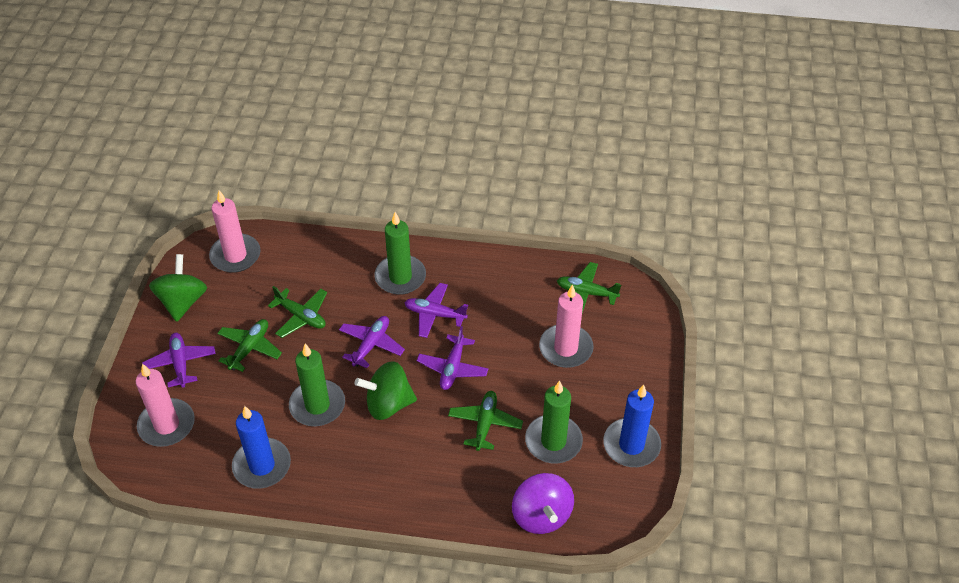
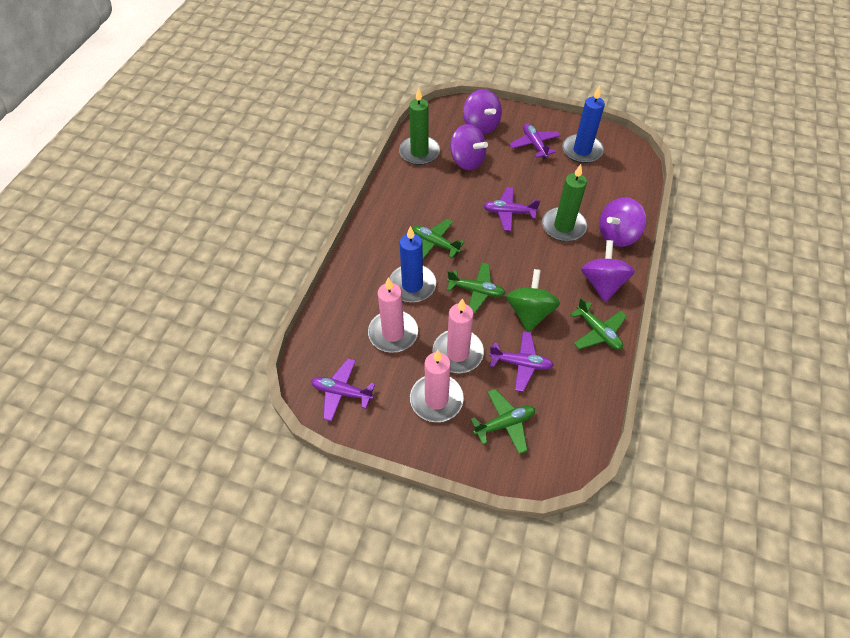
green candle: [289,344,345,426] [374,212,426,295] [525,380,583,463] = 3 -> [399,88,440,165] [542,164,587,241] = 2
green spinning top: [149,254,207,322] [354,361,417,420] = 2 -> [506,269,560,332] = 1
purple spinning top: [512,473,574,534] = 1 -> [450,124,488,170] [463,89,502,134] [581,240,635,302] [599,197,646,247] = 4

